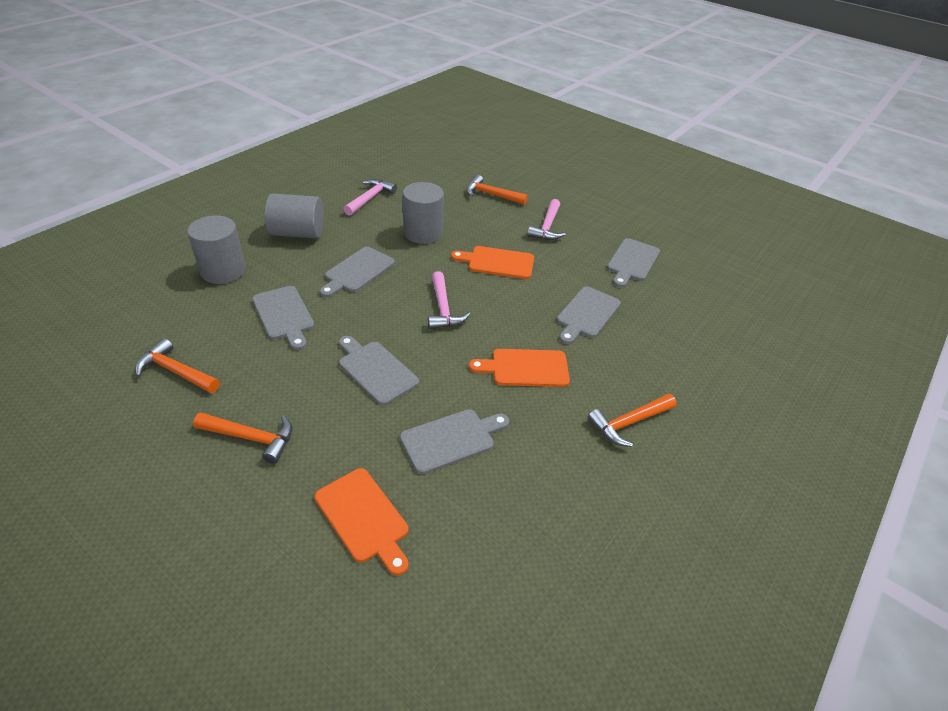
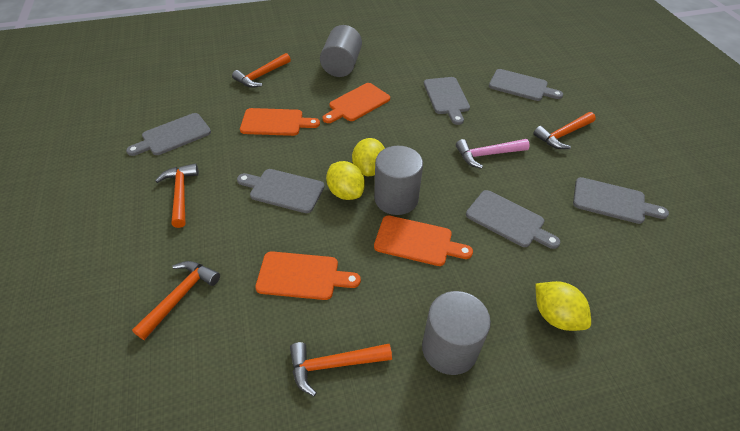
orange cutting board: [314,468,408,576] [451,246,534,279] [469,349,570,387] = 3 -> [240,108,320,136] [255,251,361,300] [323,83,390,123] [374,215,473,266] = 4
orange hammer: [135,338,220,393] [193,412,293,464] [466,175,528,205] [588,394,676,447] = 4 -> [132,261,220,340] [155,163,199,228] [232,53,291,88] [290,342,392,396] [533,112,596,149] = 5
pink hammer: [343,179,397,216] [428,271,470,329] [527,199,566,240] = 3 -> [456,139,530,169] = 1
yellow lemon: none = 0 -> [326,161,365,200] [352,138,385,176] [535,281,591,331] = 3

